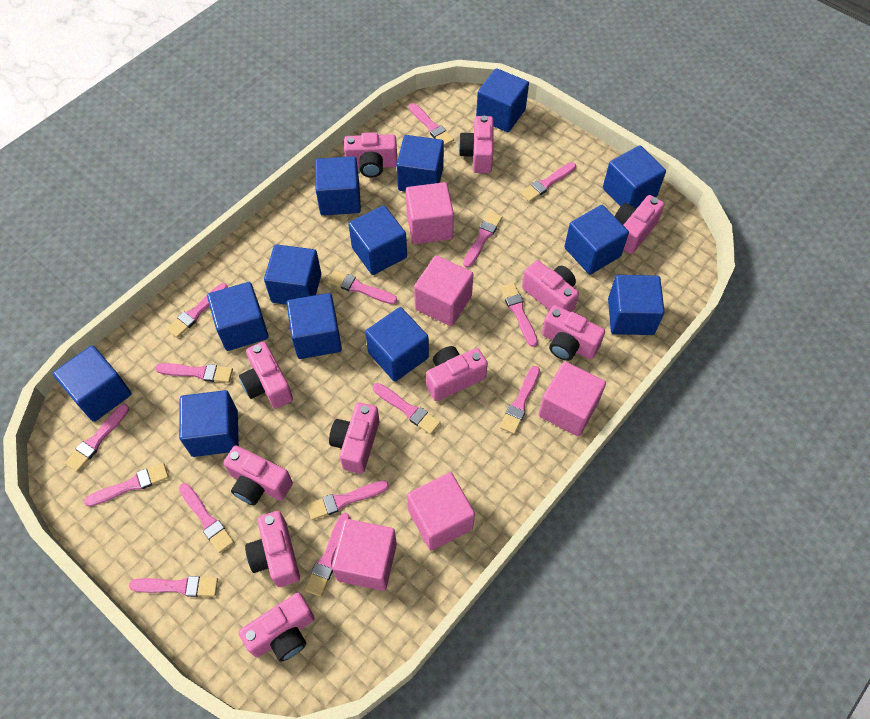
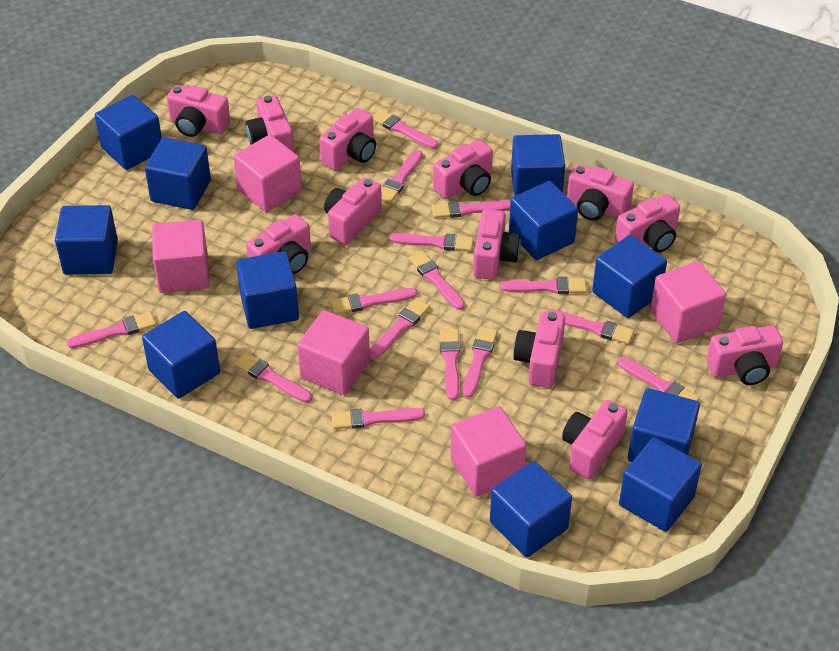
blue cube: [53,345,132,422] [179,390,239,457] [207,282,269,351] [264,244,321,305] [286,293,342,359] [315,156,361,216] [348,205,407,275] [365,307,429,382] [397,135,444,192] [476,68,529,132] [564,205,629,275] [603,146,666,208] [608,275,665,335] = 13 -> [55,205,118,274] [95,95,162,170] [142,311,220,399] [145,137,211,210] [236,251,299,329] [490,461,572,557] [509,181,578,260] [511,134,565,196] [592,235,667,318] [619,437,702,532] [628,388,700,462] = 11
pink camera: [223,446,293,505] [239,341,293,409] [239,593,315,662] [245,511,300,587] [329,402,380,474] [344,132,397,177] [426,346,488,401] [459,116,494,173] [522,260,579,312] [542,305,605,361] [615,195,665,254] = 11 -> [167,85,230,137] [246,95,294,152] [246,214,311,274] [319,108,376,170] [324,178,382,245] [433,140,493,199] [473,209,521,280] [513,311,565,388] [562,400,628,479] [567,164,634,221] [615,194,680,253] [706,325,783,385] = 12

